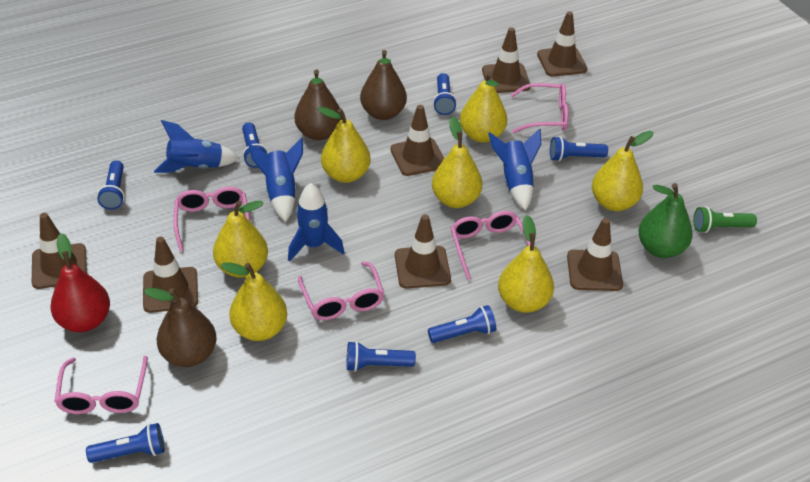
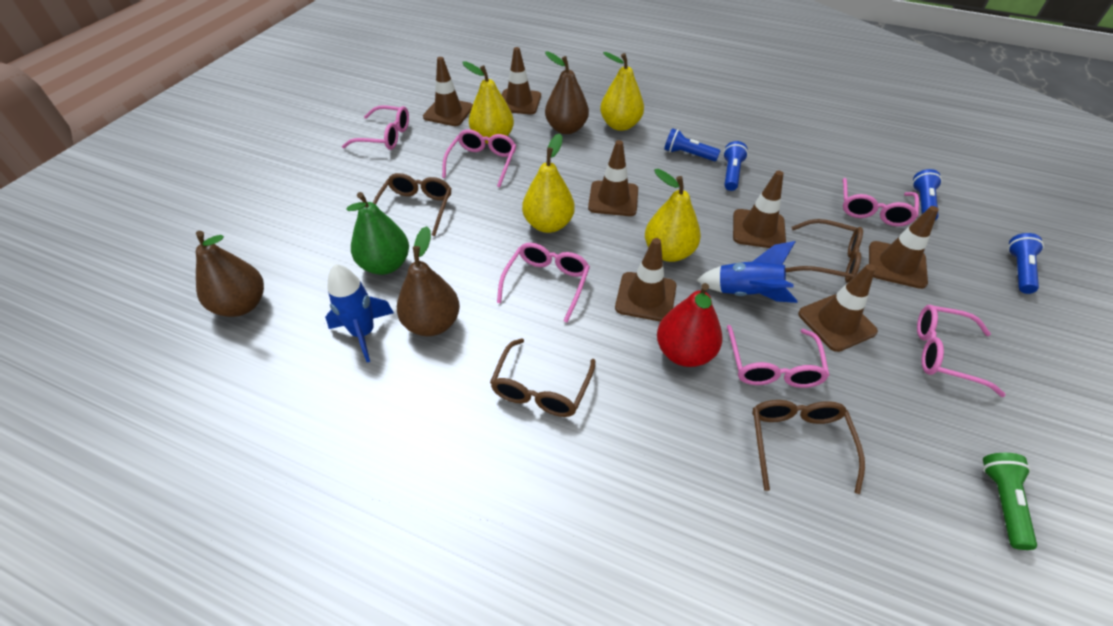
blue flashlight: [86,423,164,463] [97,160,125,210] [242,122,268,168] [347,341,416,372] [428,305,496,343] [433,73,457,115] [550,136,608,161] = 7 -> [664,128,721,161] [723,141,748,191] [912,169,942,220] [1008,233,1044,294] = 4
blue rocket: [154,120,240,173] [248,138,303,222] [288,183,344,262] [488,129,541,211] = 4 -> [325,264,394,362] [696,241,798,303] = 2
brown glasses: none = 0 -> [373,173,452,236] [490,338,595,417] [752,400,865,494] [785,219,863,283] = 4
pink glasses: [55,356,148,414] [174,187,250,252] [298,261,384,320] [451,211,531,280] [511,83,568,133] = 5 -> [342,105,409,150] [442,129,516,187] [497,243,590,323] [727,325,830,388] [842,178,919,227] [917,305,1006,397] = 6
yellow pear: [213,201,268,278] [221,262,287,341] [317,107,371,183] [432,117,482,208] [460,72,507,143] [498,215,554,313] [592,131,653,211] = 7 -> [462,61,514,144] [522,134,575,233] [600,52,644,131] [645,169,701,262] = 4

